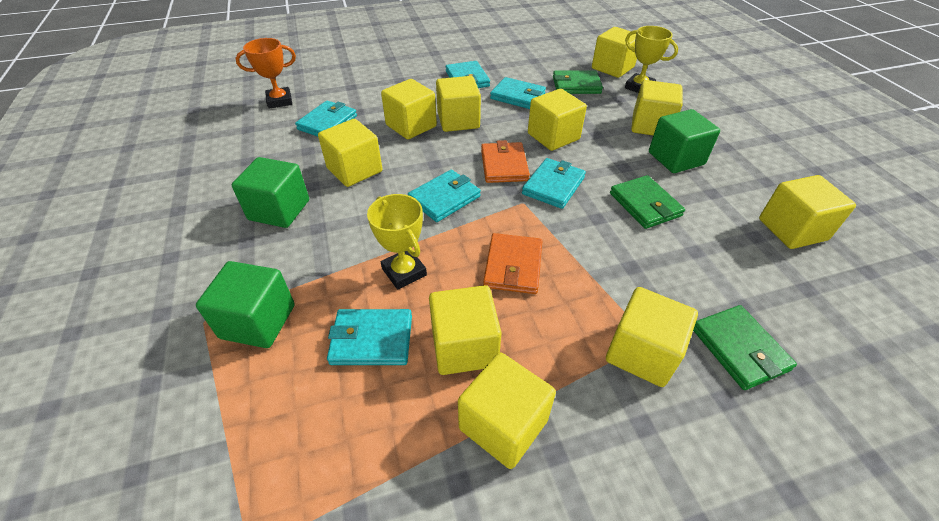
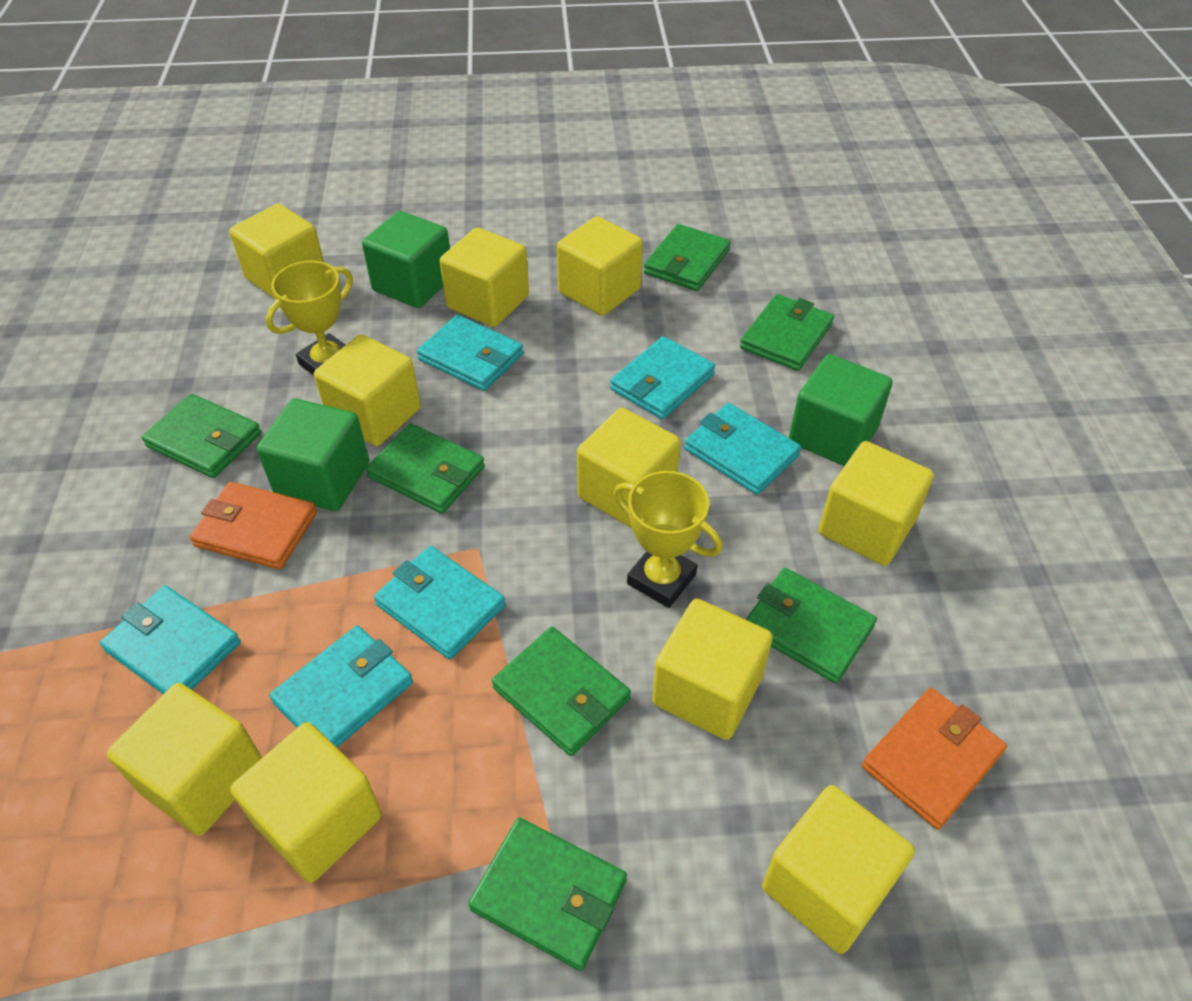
green wallet: [553,70,603,94] [610,175,685,229] [693,305,797,390] = 3 -> [141,394,262,478] [366,423,485,514] [468,818,627,971] [492,627,631,756] [644,224,731,291] [740,294,834,371] [745,568,877,683] = 7
orange trophy: [236,38,296,109] = 1 -> none = 0

